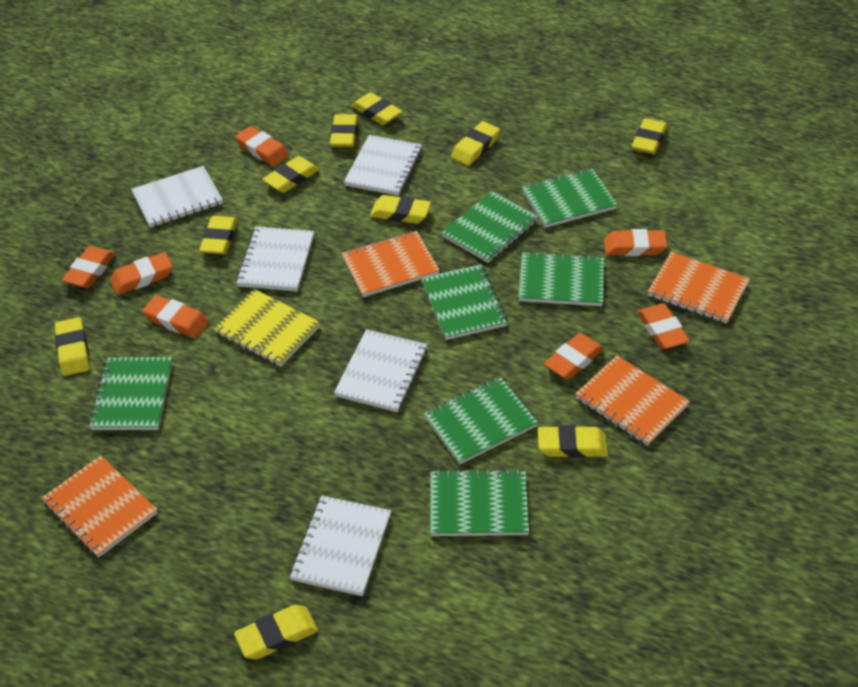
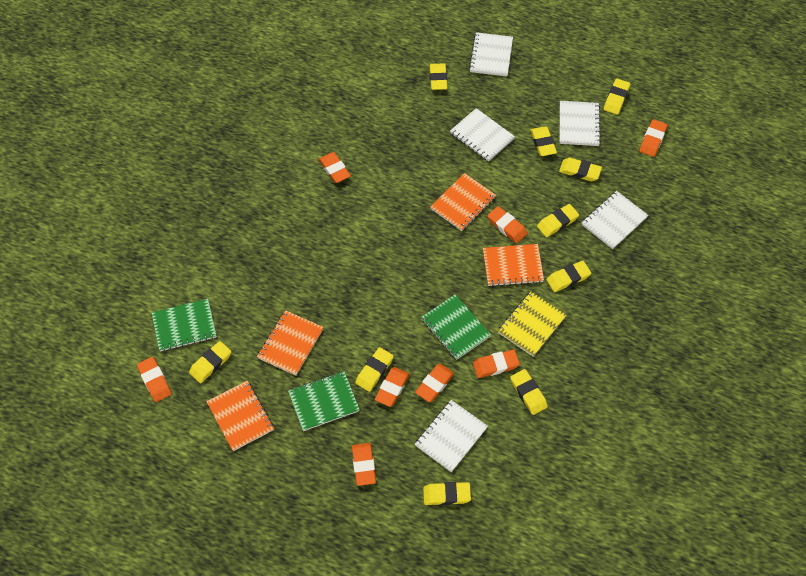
green notebook: [89,357,173,430] [421,264,508,340] [424,377,538,464] [430,469,529,536] [441,191,538,263] [518,252,604,306] [522,168,617,228] = 7 -> [152,299,217,351] [288,371,360,431] [421,294,491,360] = 3
orange eraser: [62,246,116,288] [110,252,173,295] [142,295,209,338] [235,126,289,166] [544,333,604,380] [604,229,667,256] [637,303,690,349] = 7 -> [137,357,172,402] [318,152,351,183] [352,443,376,486] [375,367,410,407] [415,364,454,402] [473,350,520,378] [488,206,527,243] [639,119,667,157] = 8

